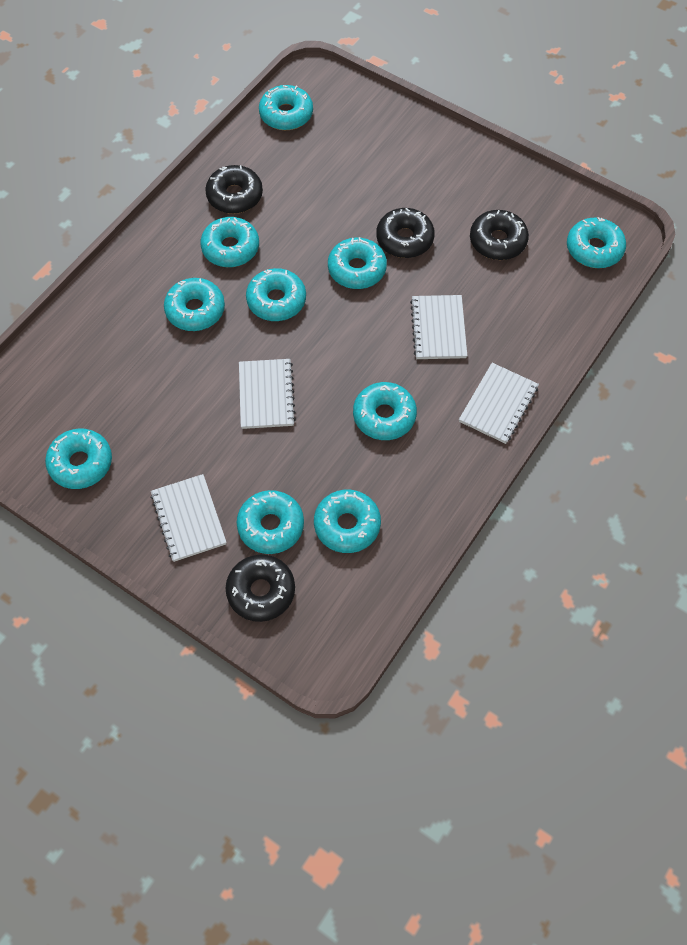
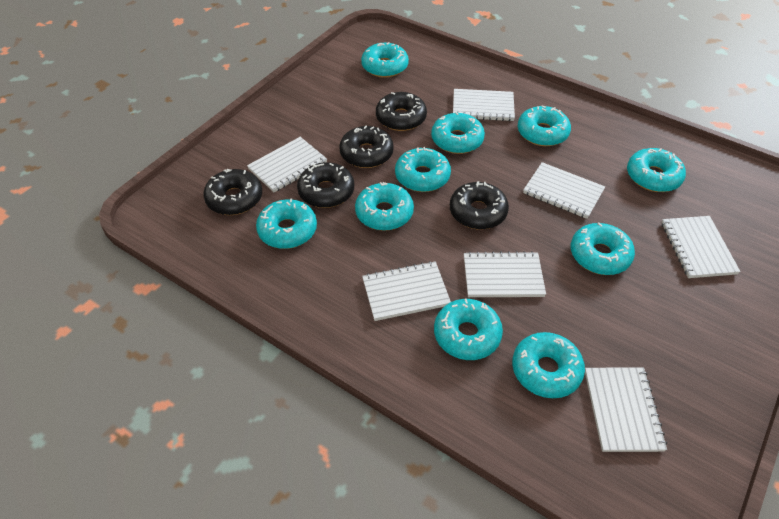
black donut: [205,165,263,214] [226,555,295,622] [376,208,435,258] [470,210,529,260] = 4 -> [203,169,262,215] [297,162,354,208] [339,126,394,168] [376,92,427,131] [450,181,509,230] = 5
white notebook: [150,474,227,562] [239,359,296,429] [410,295,467,359] [459,363,539,444] = 4 -> [247,137,327,192] [362,261,451,321] [453,89,515,121] [464,251,546,297] [523,162,605,219] [585,367,667,452] [661,216,741,278] = 7

